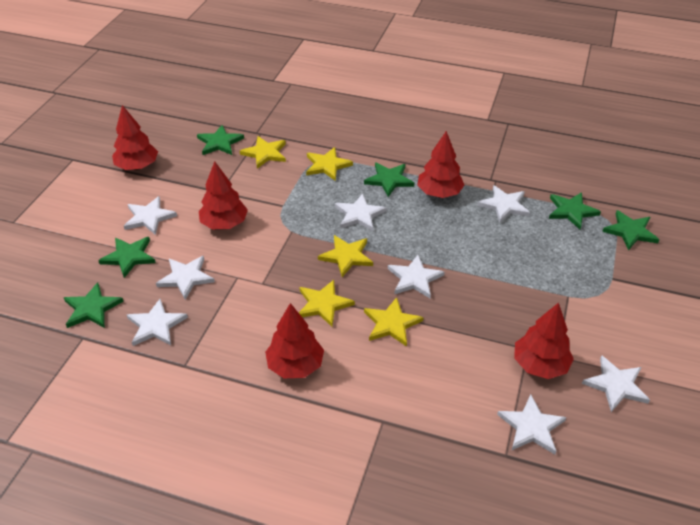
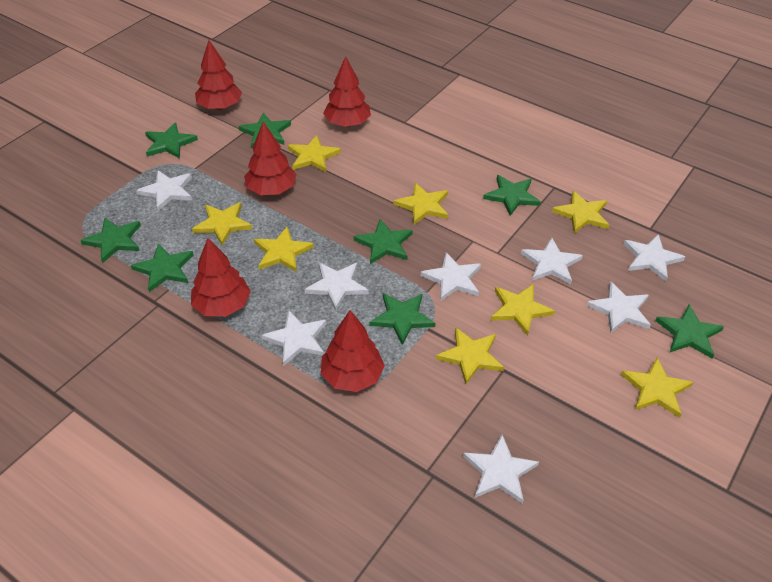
green star: [64,282,124,328] [98,237,156,278] [197,125,244,155] [364,163,414,197] [549,192,601,229] [602,210,659,250] = 6 -> [80,218,141,263] [131,243,193,292] [145,122,198,159] [239,113,291,148] [354,219,413,264] [370,293,436,345] [483,175,541,216] [655,305,724,359] = 8
yellow star: [240,136,286,169] [299,280,355,327] [306,147,353,181] [318,235,373,277] [364,297,423,347] = 5 -> [192,202,253,246] [254,227,314,272] [288,135,341,172] [393,183,448,225] [436,327,504,384] [490,284,555,336] [552,191,609,233] [621,357,693,418] = 8

